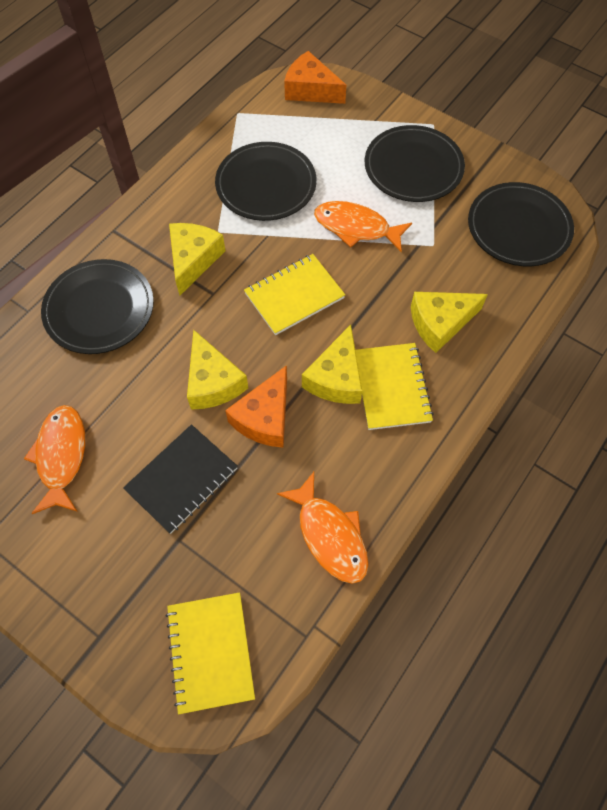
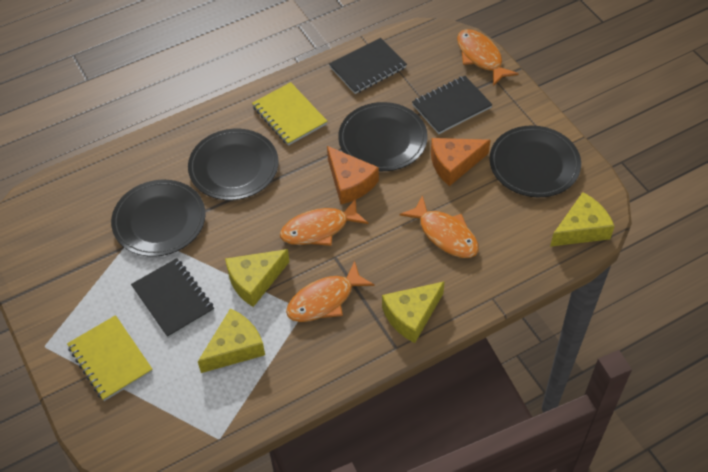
black notebook: [123,424,238,534] = 1 -> [131,258,214,338] [329,38,407,94] [412,76,493,134] = 3
orange fish: [24,405,85,514] [277,472,369,584] [314,201,412,252] = 3 -> [280,198,368,246] [286,261,374,322] [400,195,479,258] [457,29,519,86] = 4
yellow notebook: [166,592,255,714] [244,254,345,335] [355,343,434,430] = 3 -> [67,315,153,401] [252,82,328,146] = 2

